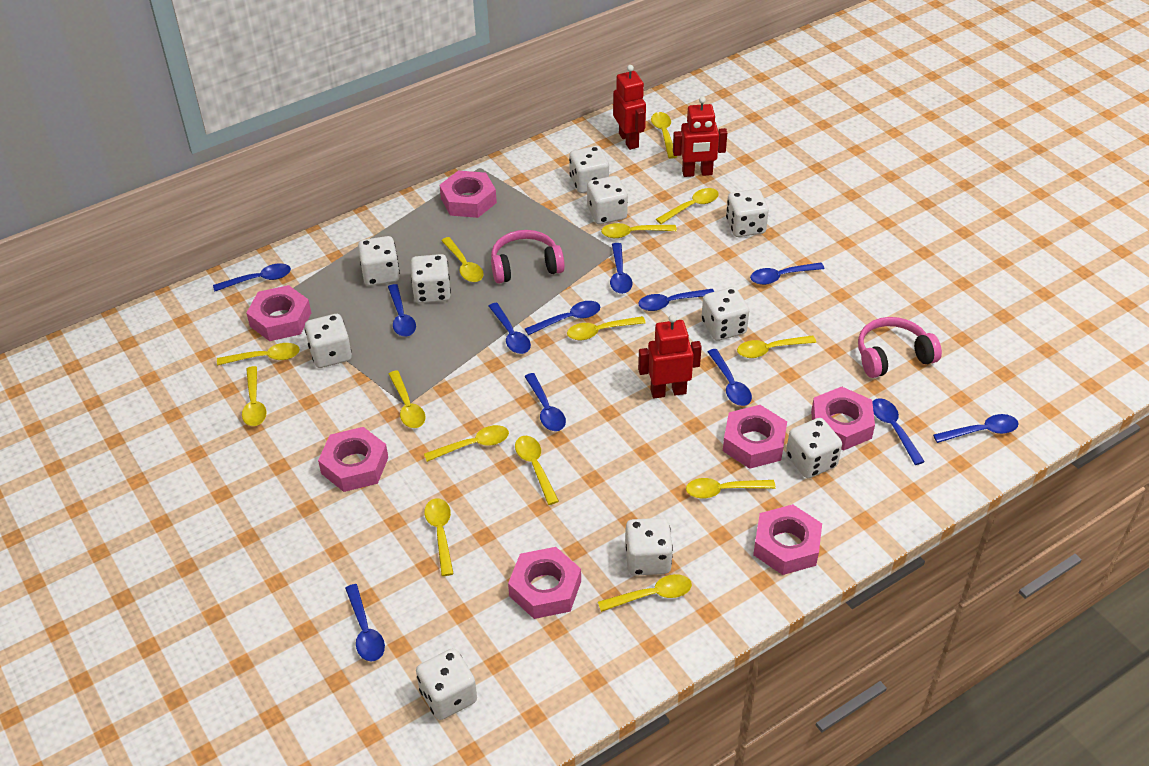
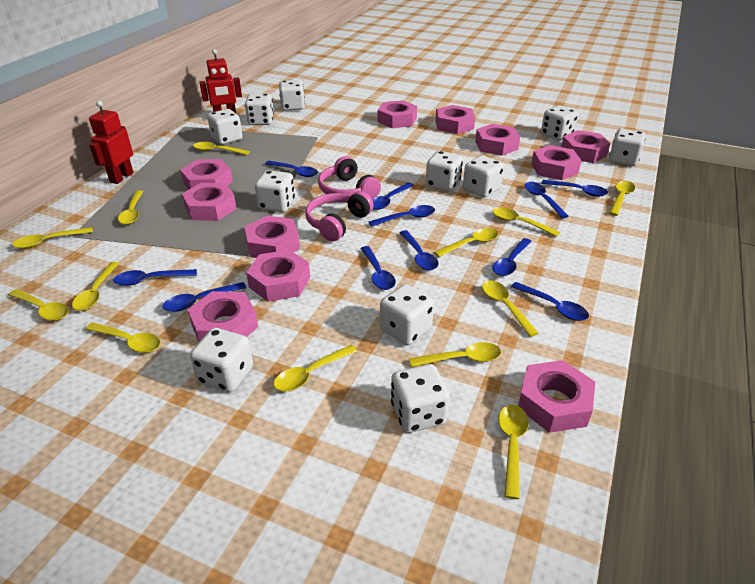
blue spoon: [213,263,291,292] [345,584,385,661] [388,284,416,337] [489,303,531,354] [524,373,566,431] [525,301,600,335] [610,243,632,294] [638,289,714,311] [707,349,752,406] [750,262,825,285] [872,398,925,465] [933,414,1019,443] = 12 -> [113,269,197,286] [163,282,246,312] [265,161,318,177] [360,246,396,290] [369,205,435,227] [372,183,414,210] [399,230,438,271] [492,238,532,276] [511,282,589,321] [525,182,568,218] [541,180,608,197] = 11
pink nut: [246,285,311,341] [318,427,388,492] [439,171,497,218] [508,547,581,619] [723,405,787,469] [753,504,822,575] [811,387,875,450] = 7 -> [180,159,233,190] [182,183,237,221] [188,291,258,342] [244,216,300,258] [246,250,310,302] [378,100,417,128] [435,105,475,134] [475,124,520,156] [518,360,595,433] [531,145,581,180] [561,130,610,163] = 11
red robot: [613,65,646,150] [638,315,702,399] [673,96,727,177] = 3 -> [89,101,133,184] [199,49,242,113] = 2
white dice: [305,314,352,368] [358,236,400,286] [411,254,451,303] [416,648,477,720] [569,146,609,193] [587,176,628,224] [625,518,673,576] [701,287,749,341] [726,189,769,237] [786,418,842,478] = 10 -> [190,328,253,392] [207,109,243,145] [245,94,274,125] [255,170,295,212] [279,80,305,111] [380,284,434,345] [391,364,450,433] [426,151,463,192] [463,155,504,197] [541,105,578,141] [609,129,646,166] = 11
yellow spoon: [217,343,300,365] [242,366,267,426] [389,370,426,428] [424,425,509,462] [424,498,454,576] [441,237,484,282] [515,436,559,505] [567,316,646,340] [598,574,692,612] [601,223,677,238] [651,112,677,159] [656,188,719,224] [686,478,776,498] [737,335,816,358] = 14 -> [8,289,69,321] [12,227,93,249] [72,262,120,311] [85,322,161,353] [118,190,143,225] [193,142,250,155] [274,345,357,391] [409,342,501,367] [434,228,499,257] [482,280,539,337] [493,208,560,237] [498,405,529,499] [609,181,635,216] = 13

